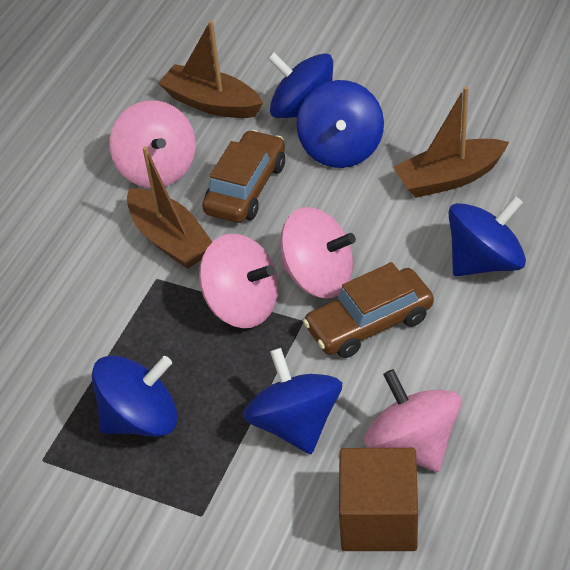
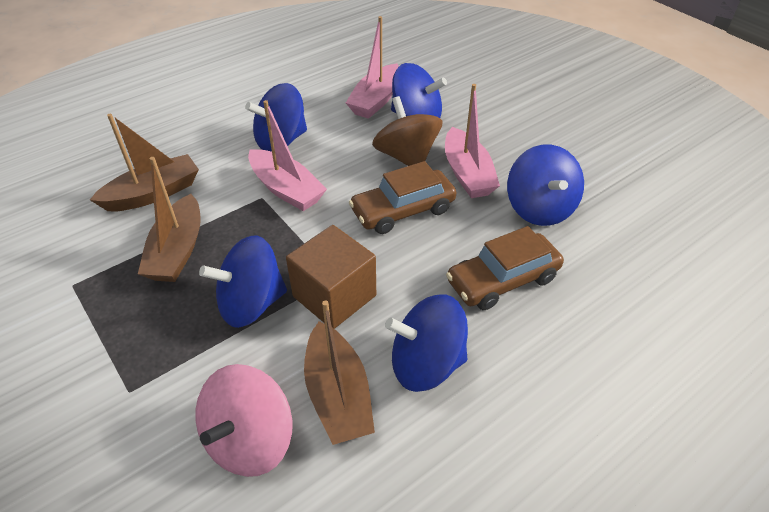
brown spinning top: none = 0 -> [372,96,443,166] = 1
pink boat: none = 0 -> [248,100,327,211] [346,16,399,119] [445,84,500,198] = 3
pink spinning top: [110,100,196,188] [199,234,278,328] [280,207,356,298] [364,369,462,472] = 4 -> [195,364,292,477] = 1

